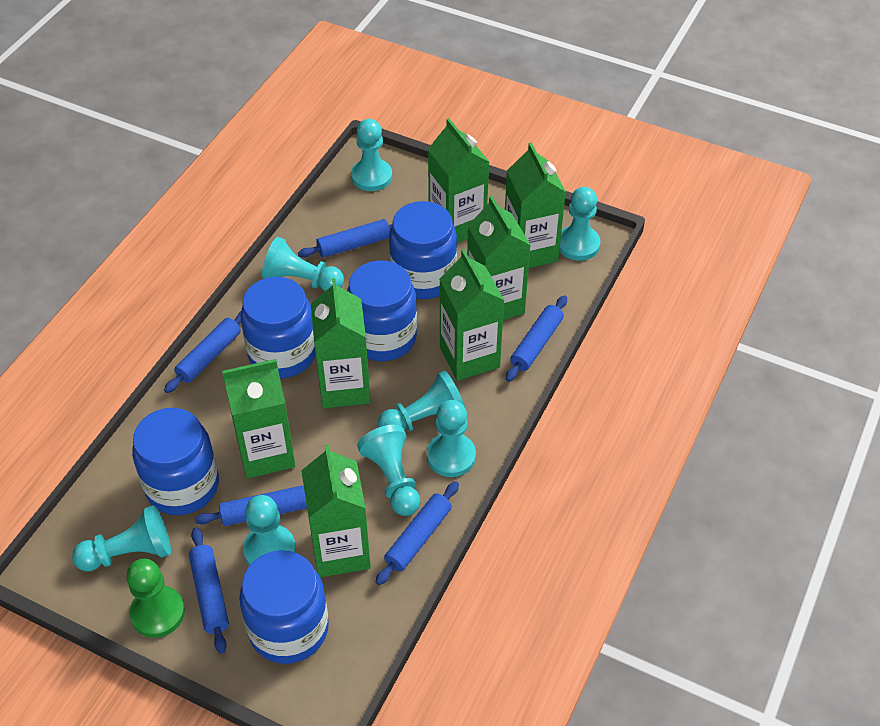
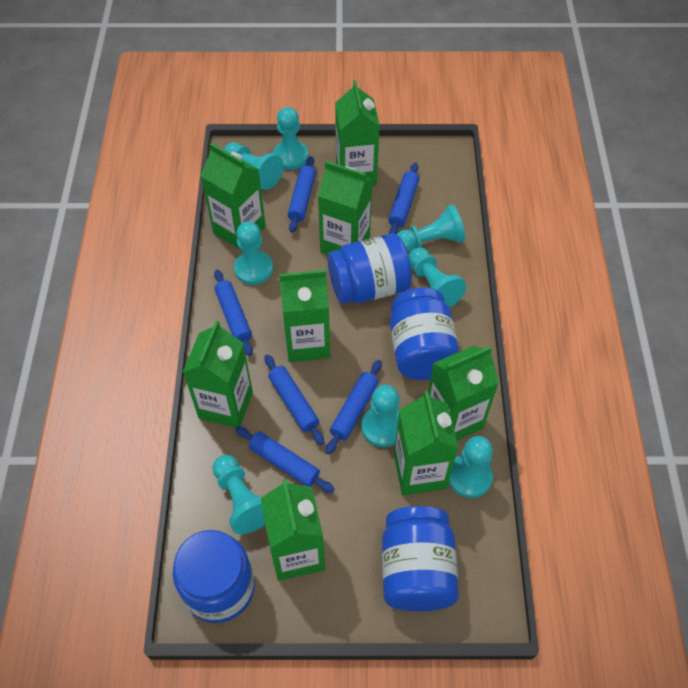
blue jar: [132,408,219,515] [239,550,329,664] [241,277,315,378] [347,260,417,361] [389,201,457,299] = 5 -> [173,530,255,623] [327,233,412,304] [382,506,459,611] [390,287,460,380] = 4
green carton: [222,359,295,479] [301,444,371,577] [311,278,371,408] [428,118,489,243] [439,249,505,381] [467,196,531,320] [505,142,566,268] = 7 -> [183,320,253,428] [201,143,266,250] [260,479,325,581] [279,270,330,362] [318,161,373,255] [335,80,380,186] [394,391,458,495] [428,345,499,441] = 8
green pawn: [126,559,185,638] = 1 -> none = 0

